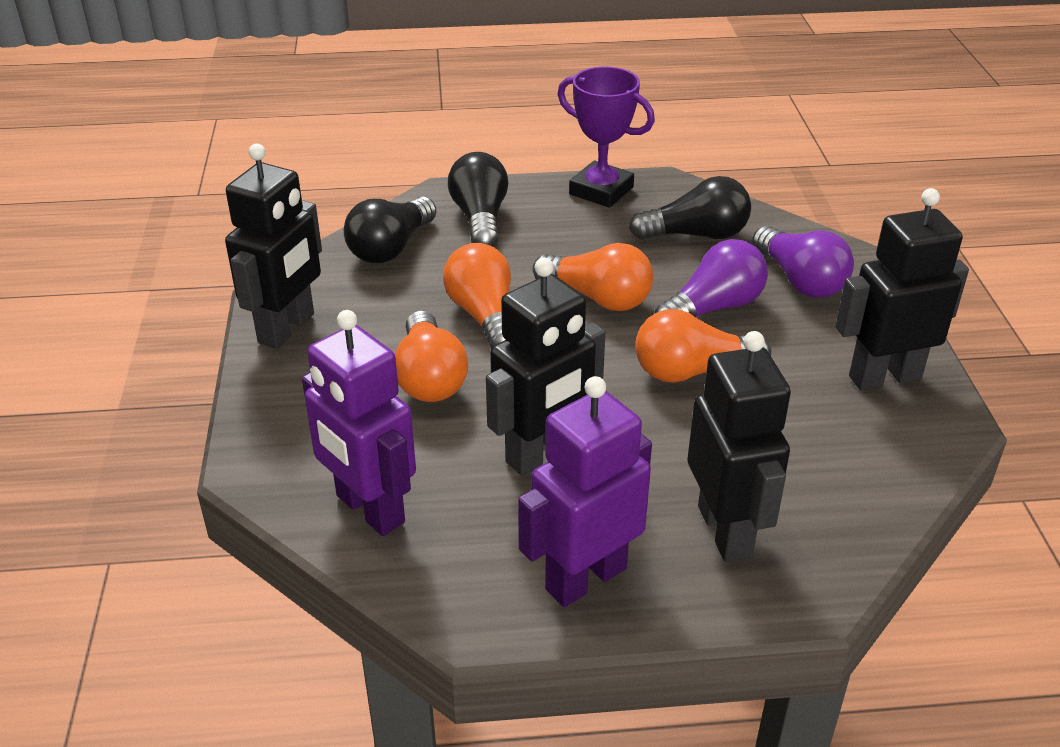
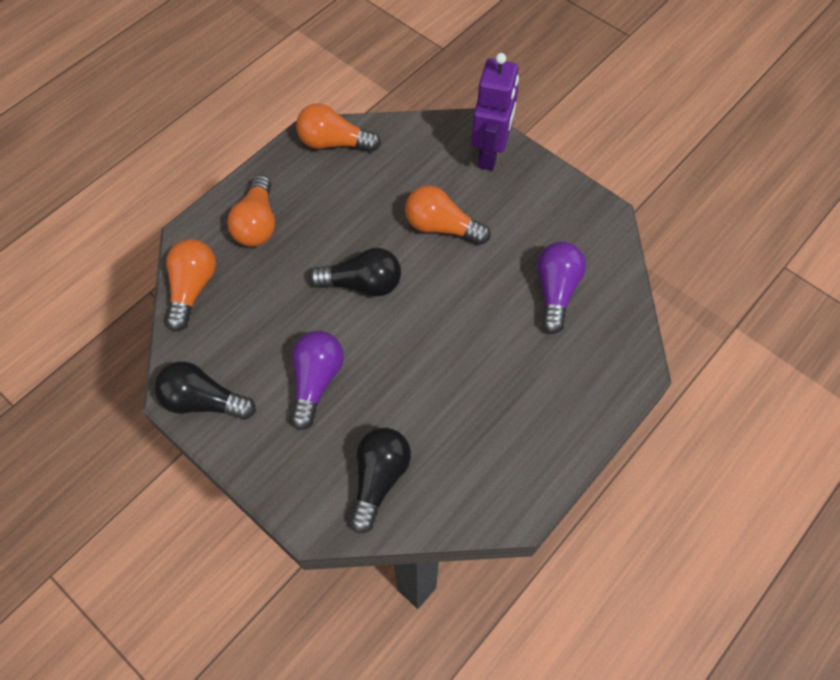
black robot: [225,144,322,349] [486,258,606,476] [687,331,791,562] [835,188,969,391] = 4 -> none = 0
purple robot: [302,310,416,536] [518,376,652,607] = 2 -> [471,53,519,171] = 1
purple trophy: [558,67,655,208] = 1 -> none = 0

